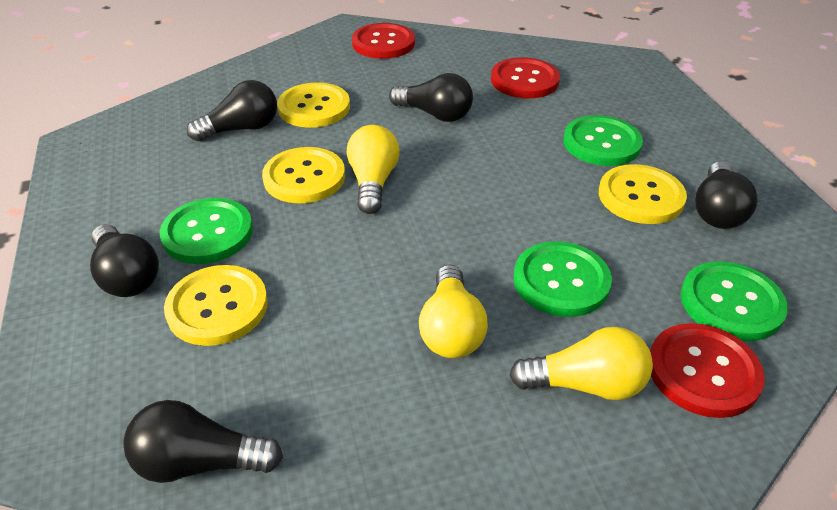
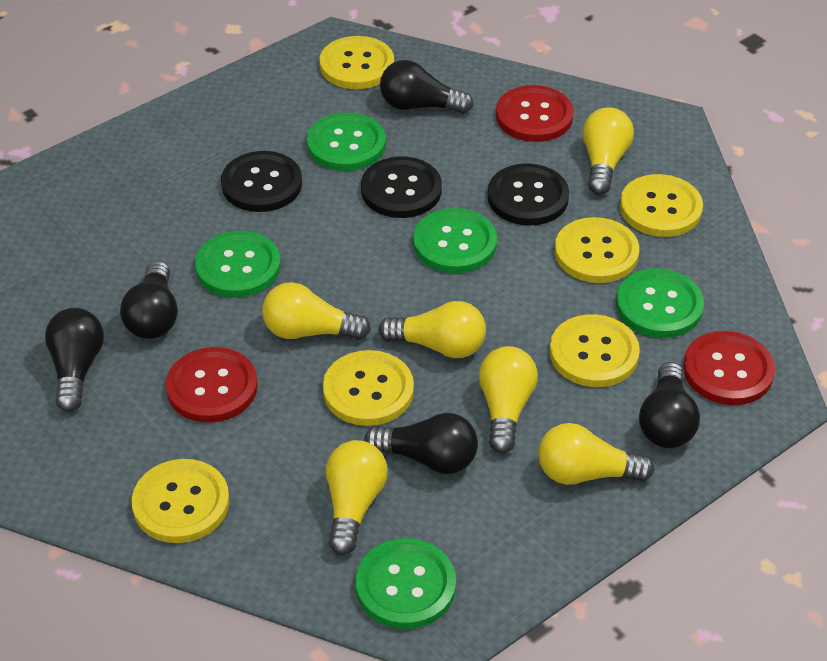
black button: none = 0 -> [221,151,302,212] [361,157,442,218] [487,163,569,226] = 3
green button: [160,198,253,264] [513,241,612,317] [563,115,643,166] [680,261,788,341] = 4 -> [195,231,281,298] [307,112,386,171] [356,538,456,629] [413,208,497,273] [616,268,704,338] = 5
yellow button: [164,265,268,346] [262,147,345,203] [277,82,350,128] [599,164,687,224] = 4 -> [132,459,230,543] [320,36,394,89] [323,350,414,426] [550,314,640,387] [555,217,639,283] [620,174,703,237] = 6
yellow light bulb: [347,125,399,214] [419,264,488,358] [509,327,653,400] = 3 -> [262,282,371,340] [326,440,388,555] [378,301,486,358] [479,346,538,453] [538,423,655,485] [582,107,634,195] = 6

